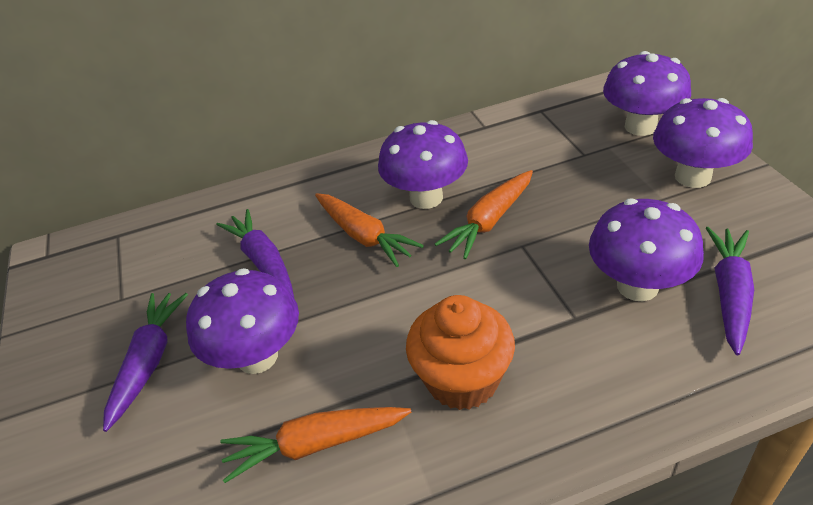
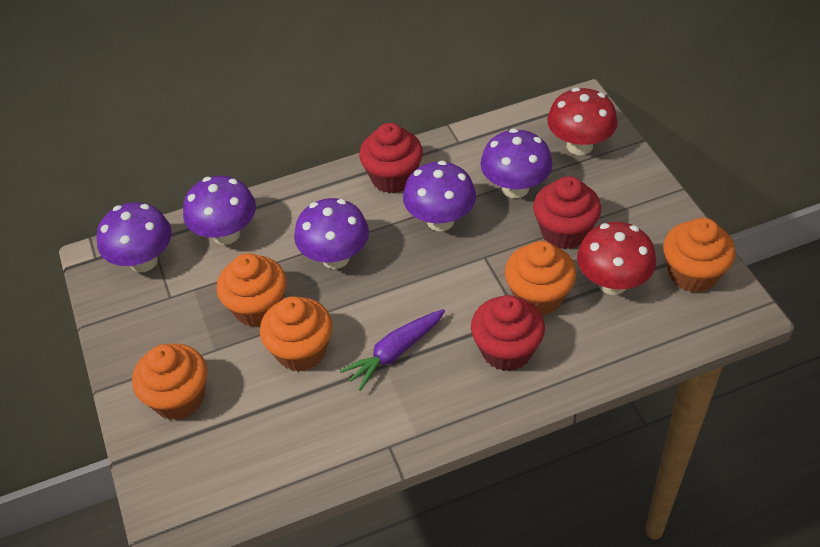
orange carrot: [220,407,411,483] [315,193,424,267] [435,170,533,259] = 3 -> none = 0
orange cupcake: [406,295,515,410] = 1 -> [132,343,207,420] [217,253,287,327] [260,296,332,372] [505,241,576,316] [663,218,736,293] = 5
purple carrot: [103,293,188,432] [217,209,294,297] [706,227,754,355] = 3 -> [340,309,445,391] = 1
red cupcake: none = 0 -> [359,123,423,193] [471,295,545,371] [533,176,601,250] = 3
red mushroom: none = 0 -> [547,88,618,155] [577,222,656,295] = 2

